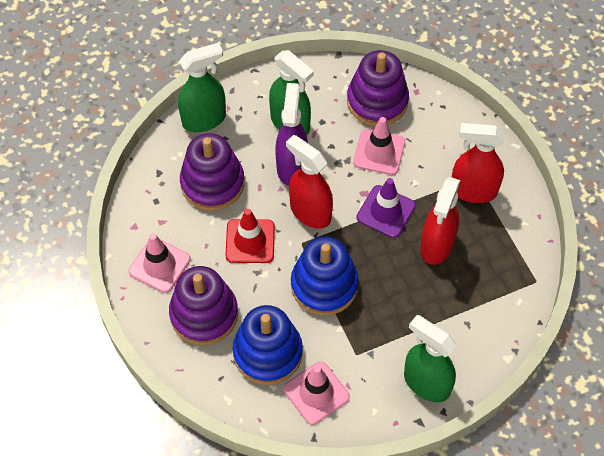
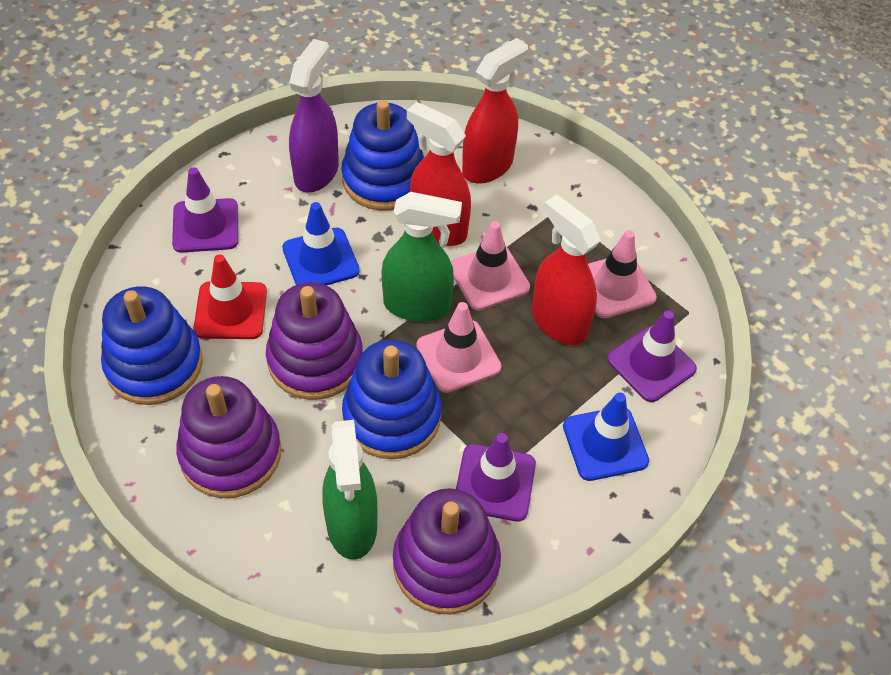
blue stacking toy: [233,305,303,385] [291,237,359,316] = 2 -> [101,286,203,405] [341,100,424,211] [342,339,441,459] = 3
blue traffic cone: none = 0 -> [282,202,360,286] [563,393,649,481] = 2
green spray bottle: [178,43,226,132] [269,50,314,135] [404,315,456,402] = 3 -> [322,420,378,560] [382,192,462,322] = 2
purple traffic cone: [357,178,416,238] = 1 -> [172,167,238,253] [456,433,536,522] [607,310,697,402] = 3

